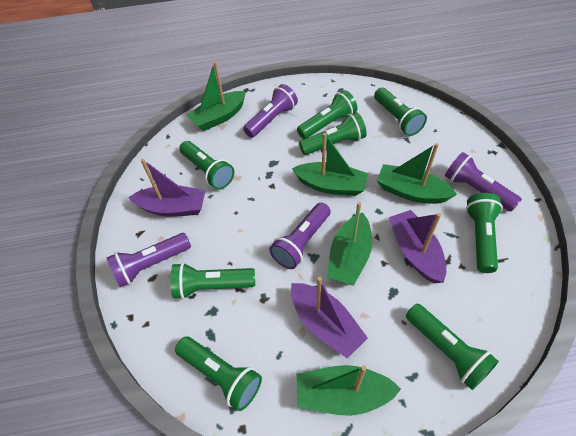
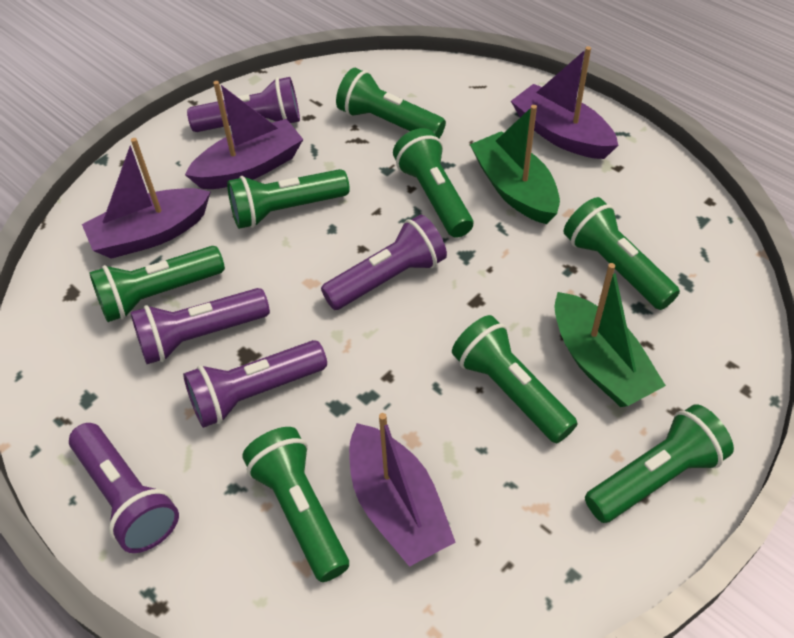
green boat: [187,61,246,131] [292,133,368,196] [297,365,401,416] [327,202,372,286] [377,143,457,204] = 5 -> [470,105,560,224] [554,263,666,407] = 2
purple boat: [128,159,206,217] [291,277,368,359] [389,210,446,283] = 3 -> [82,138,210,259] [185,81,303,189] [349,413,456,567] [511,46,618,159] = 4
purple flashlight: [107,233,191,287] [243,84,298,138] [269,203,331,269] [445,152,522,212] = 4 -> [69,423,179,553] [131,288,270,364] [183,340,327,428] [187,77,300,132] [321,215,447,310] = 5

